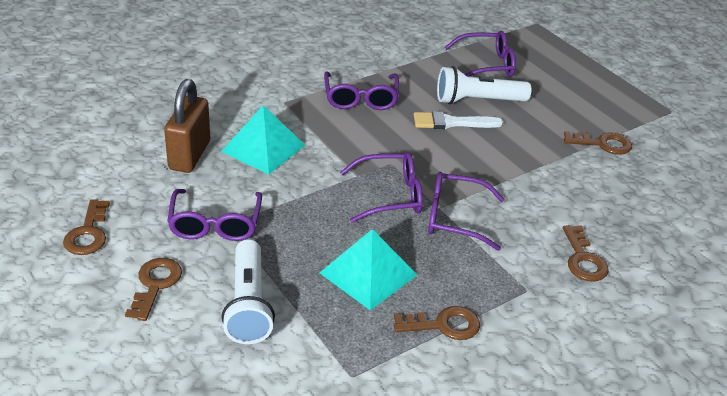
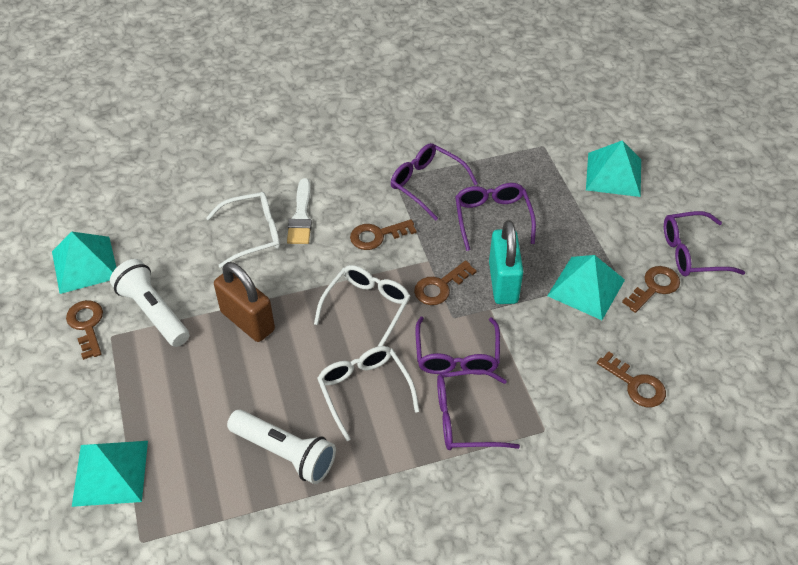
turquoise padlock: none = 0 -> [489,220,523,304] = 1
turquoise pyramid: [221,105,305,174] [320,229,417,310] = 2 -> [52,232,117,294] [72,441,148,507] [547,255,625,320] [586,140,641,197] = 4
white glasses: none = 0 -> [206,192,280,268] [314,265,411,347] [317,346,420,441] = 3

